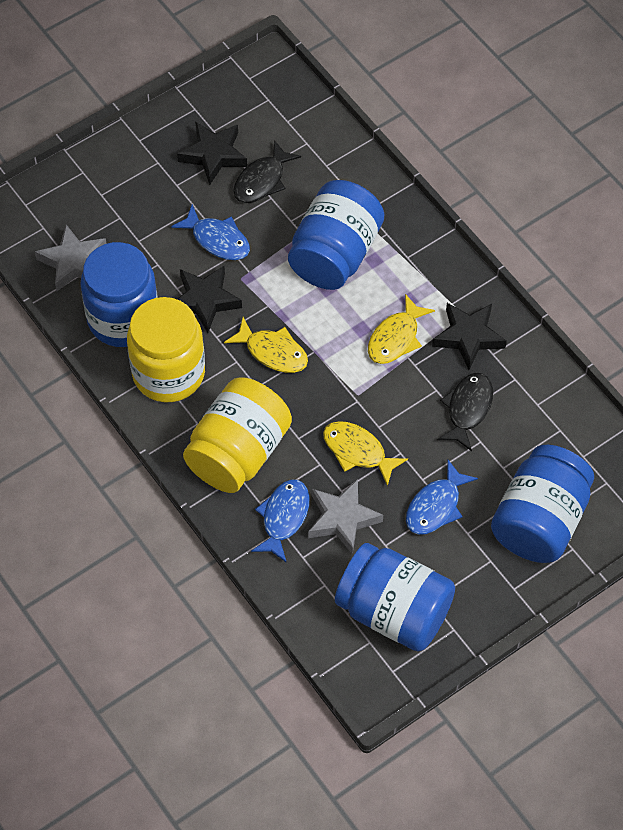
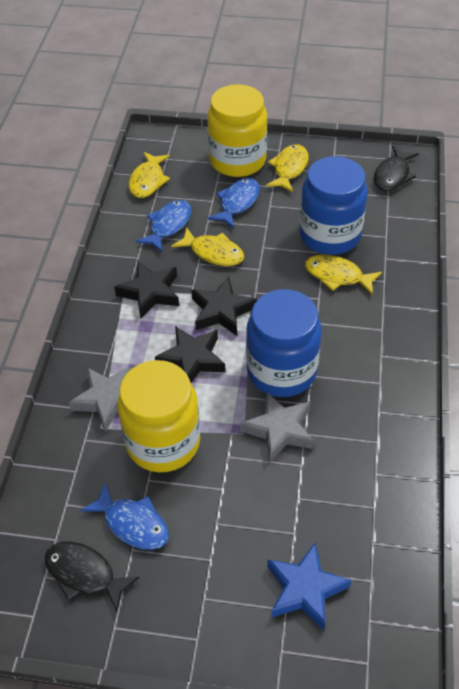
blue jar: [80,242,158,347] [288,180,384,290] [335,543,455,651] [491,445,594,563] = 4 -> [246,289,322,397] [300,156,368,255] = 2
blue star: none = 0 -> [267,543,351,631] = 1
yellow fish: [224,317,308,373] [323,421,408,486] [368,294,435,364] = 3 -> [129,152,170,198] [171,227,244,266] [266,144,309,192] [305,254,382,295] = 4

